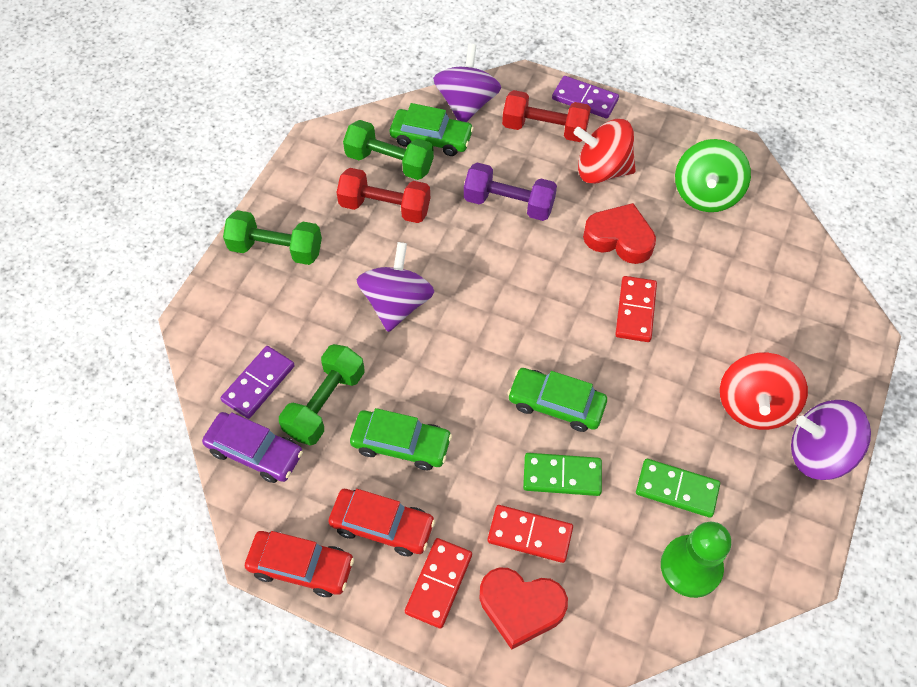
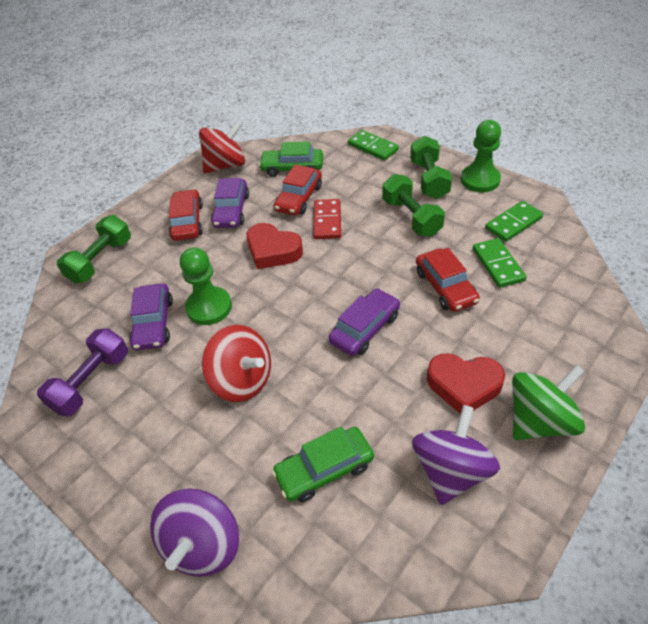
green car: [350,408,452,470] [390,103,474,156] [507,368,607,432] = 3 -> [259,141,323,177] [272,426,374,502] = 2
green domino: [523,453,602,496] [636,459,720,518] = 2 -> [348,130,399,161] [473,238,527,288] [485,201,543,242] = 3
green pawn: [661,522,731,598] = 1 -> [180,247,232,325] [461,120,501,192] = 2
purple car: [202,412,303,483] = 1 -> [129,283,173,350] [211,178,249,228] [328,288,400,356] = 3
purple domino: [220,346,295,419] [552,76,619,119] = 2 -> none = 0
purple spinning top: [356,242,434,332] [433,44,501,122] [791,400,871,480] = 3 -> [150,488,239,577] [412,405,500,505] = 2
red car: [245,531,354,597] [328,489,435,556] = 2 -> [169,189,203,241] [274,165,322,216] [416,248,480,312] = 3
red domino: [405,538,472,629] [487,505,573,563] [615,276,657,342] = 3 -> [313,199,341,239] = 1
red dumbbell: [336,168,430,223] [502,90,591,142] = 2 -> none = 0

